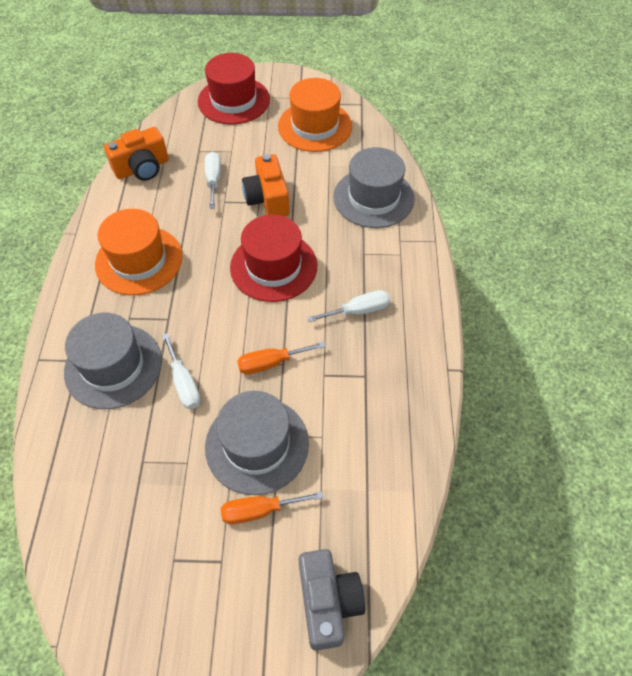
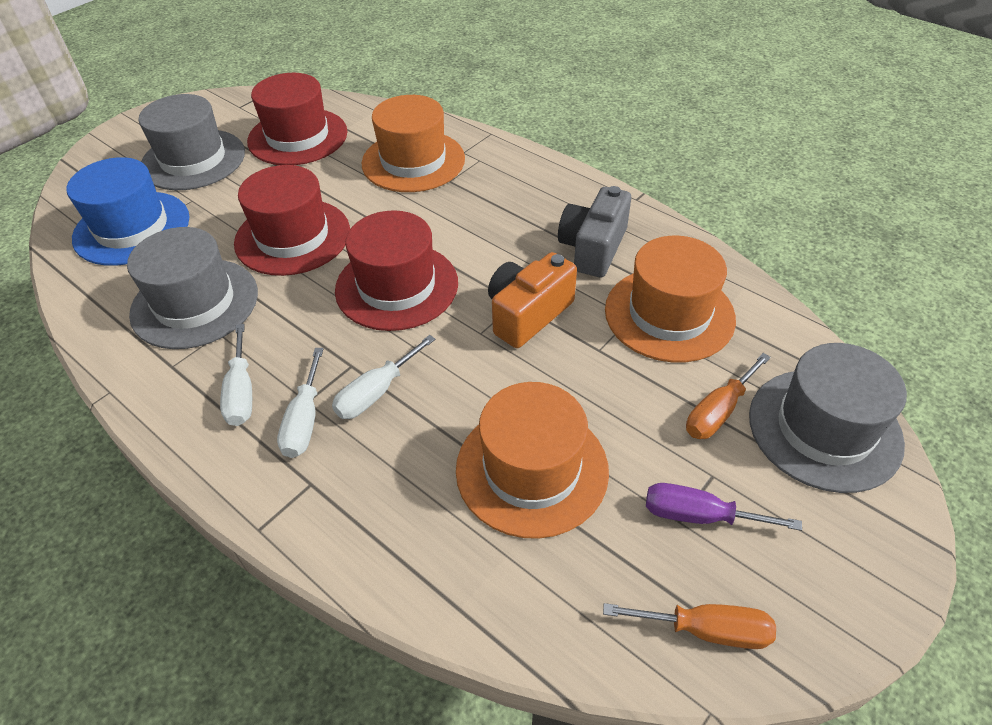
blue hat: none = 0 -> [67,157,189,266] = 1
orange camera: [104,127,169,181] [242,154,290,217] = 2 -> [488,252,577,348] = 1
orange hat: [95,209,183,295] [278,78,352,152] = 2 -> [362,95,465,192] [456,382,609,539] [605,236,736,363] = 3
purple screwdriver: none = 0 -> [646,483,802,531] = 1
red hat: [198,53,270,125] [230,215,317,302] = 2 -> [234,165,350,276] [247,73,347,165] [335,210,458,331] = 3

